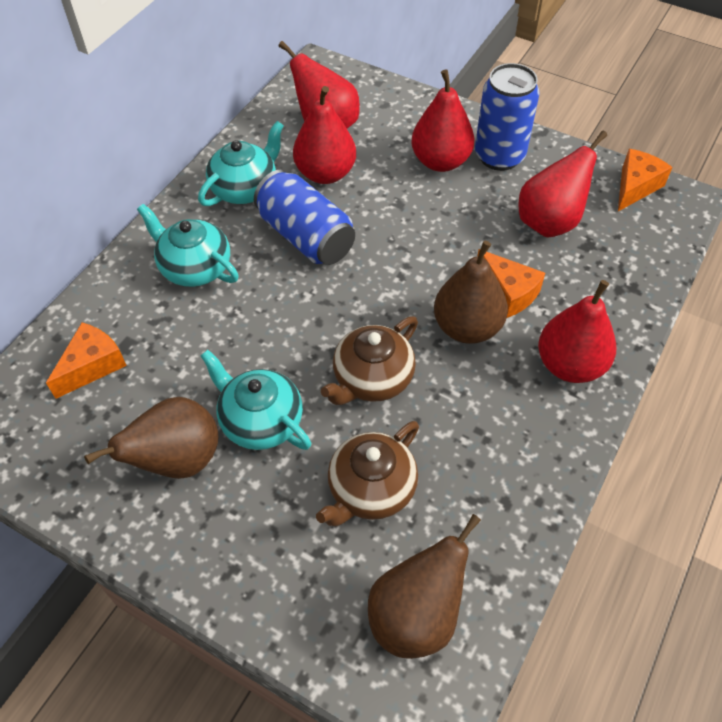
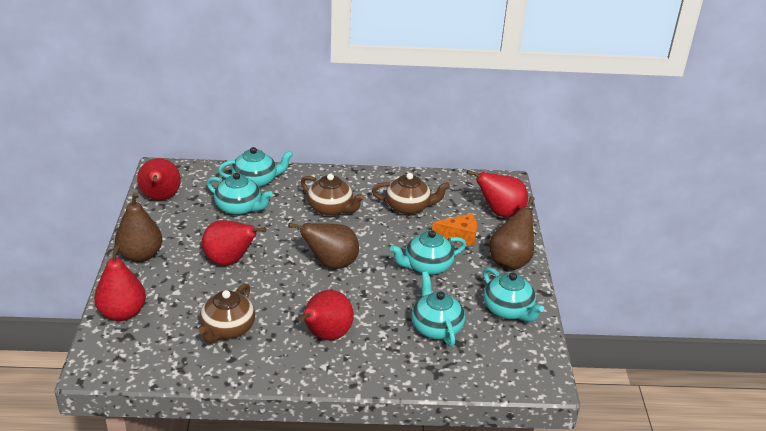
blue can: [254,170,355,265] [475,63,539,171] = 2 -> none = 0
brown teapot: [316,421,419,526] [321,316,418,405] = 2 -> [199,283,255,343] [301,173,365,216] [372,173,450,215] = 3
orange cheese: [46,322,127,399] [477,249,545,318] [618,149,672,211] = 3 -> [432,213,477,246] = 1
turquoise teapot: [137,204,239,287] [198,121,284,206] [201,350,311,450] = 3 -> [206,173,273,215] [218,147,293,188] [390,230,466,275] [411,271,465,347] [483,267,544,322] = 5

